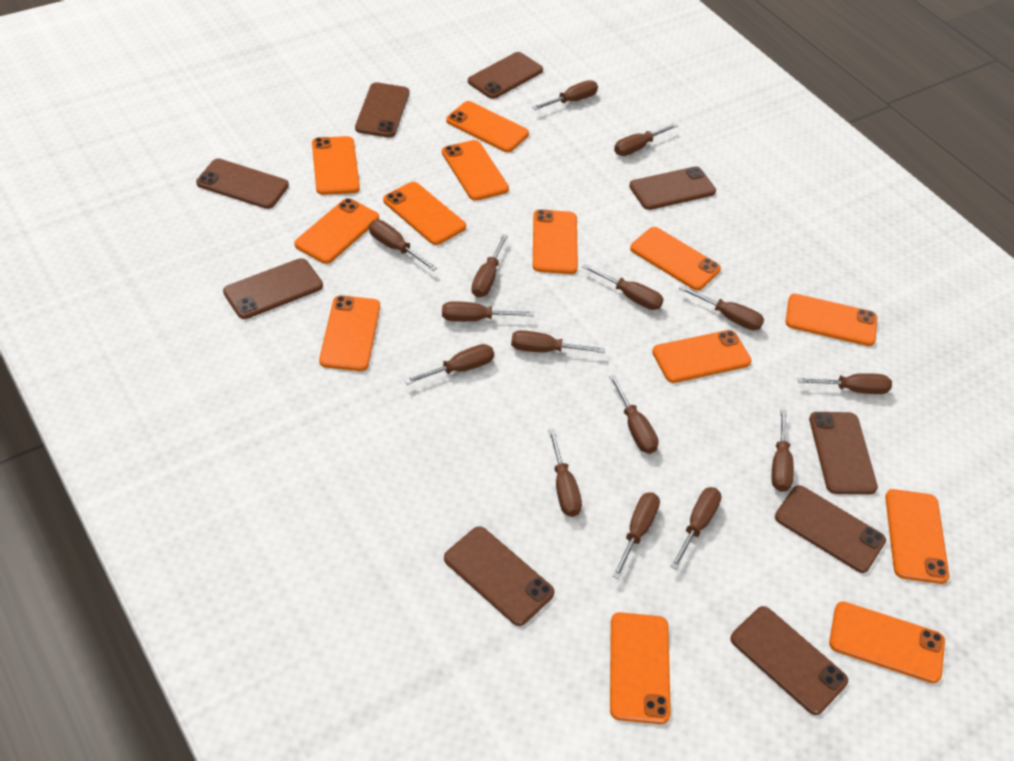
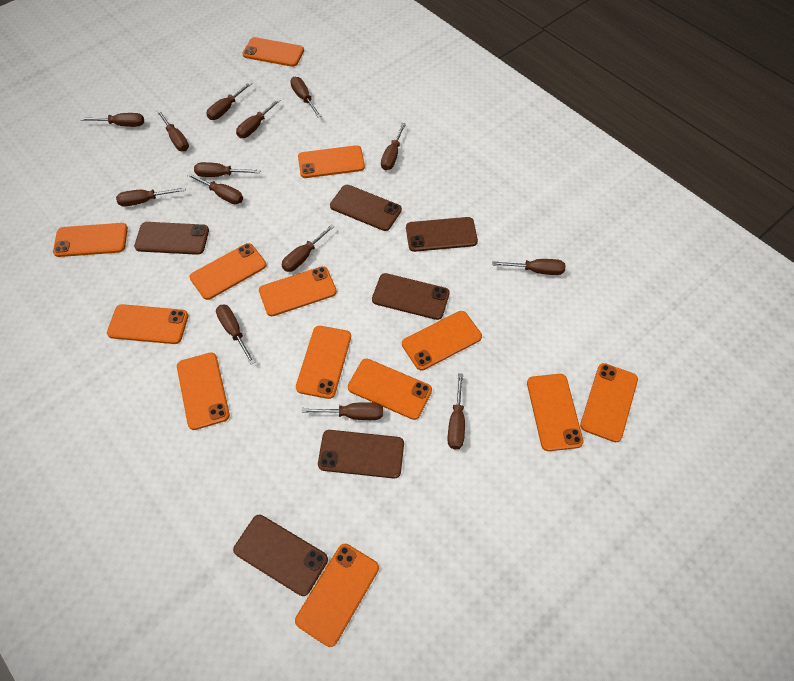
brown phone: [196,158,289,209] [223,258,323,319] [355,82,409,138] [444,526,555,626] [468,52,543,99] [629,166,716,210] [730,606,848,715] [775,485,886,573] [809,412,878,494] = 9 -> [134,222,209,255] [233,515,328,596] [318,430,404,479] [330,185,402,231] [372,273,450,320] [406,217,478,252] = 6
brown screwdriver: [369,220,437,271] [404,344,494,385] [442,301,534,322] [471,234,508,297] [511,330,605,353] [532,80,598,110] [548,429,582,517] [582,264,664,310] [609,375,659,454] [612,492,660,579] [614,123,678,156] [670,487,722,570] [679,285,764,330] [772,409,794,492] [797,373,892,394] = 15 -> [81,113,144,127] [116,187,186,206] [156,110,189,151] [187,173,243,204] [194,162,261,177] [206,82,252,120] [216,304,255,364] [236,98,281,138] [282,224,335,272] [290,77,321,117] [302,402,383,420] [381,123,406,170] [447,373,465,449] [493,259,566,275] = 14

